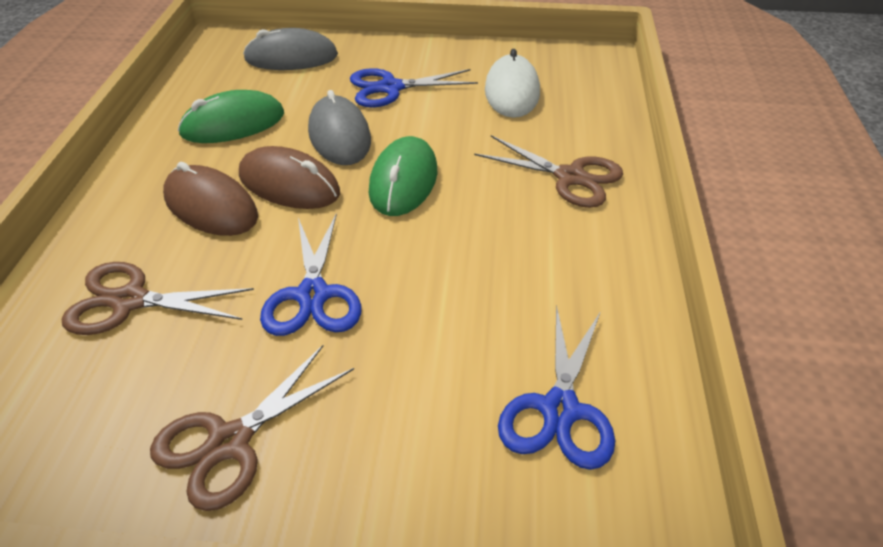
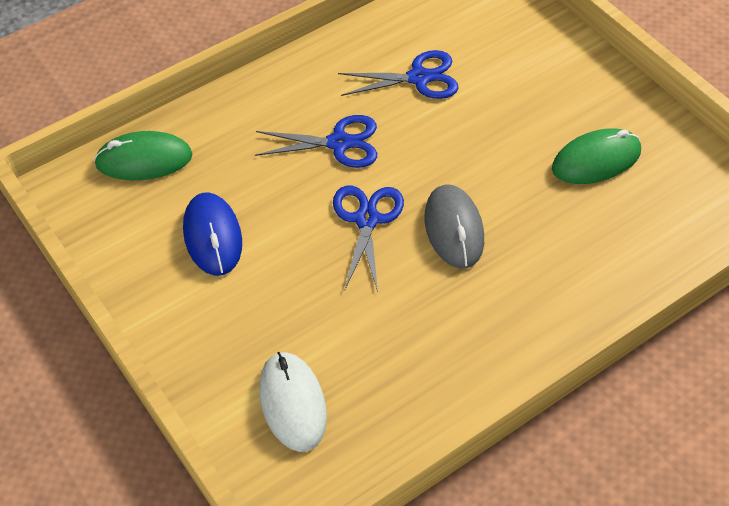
blue mouse: none = 0 -> [183,192,242,276] = 1
brown mouse: [163,162,258,236] [239,146,340,209] = 2 -> none = 0
brown scissors: [62,262,254,335] [150,345,354,511] [474,135,623,208] = 3 -> none = 0
grey mouse: [243,28,338,70] [308,90,371,165] = 2 -> [424,185,484,269] = 1

